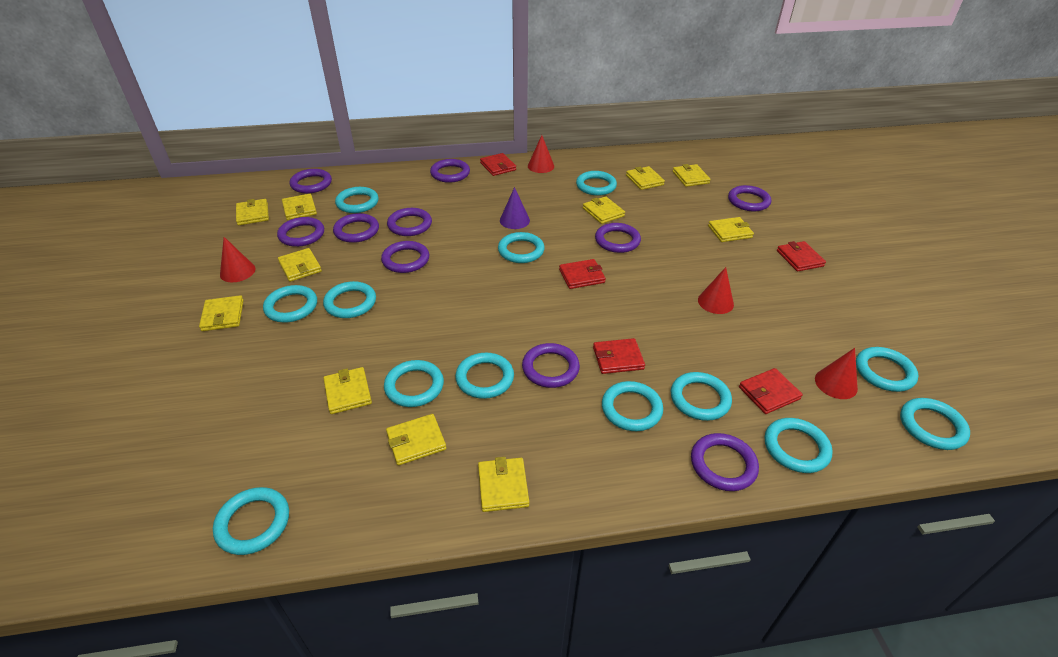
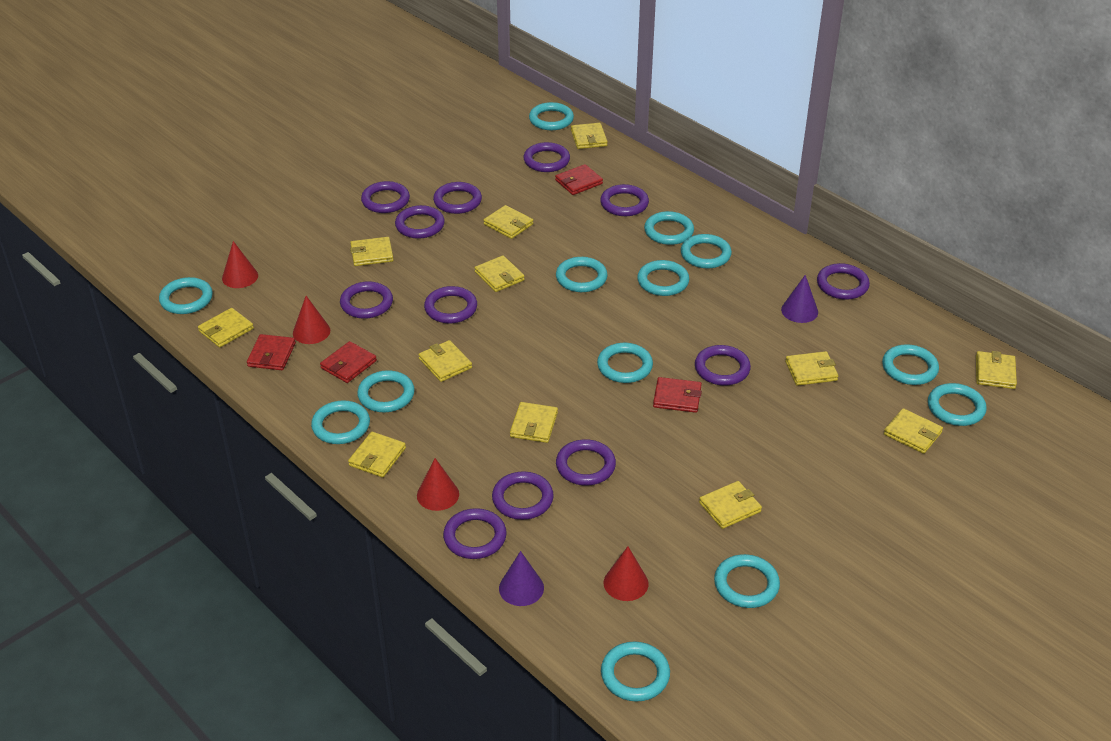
purple cone: [500,187,530,229] = 1 -> [499,551,544,606] [781,275,818,323] = 2
purple ring: [277,217,324,247] [290,169,332,194] [333,213,379,243] [381,241,429,273] [387,208,432,236] [430,159,470,183] [522,343,580,388] [595,223,641,253] [691,433,759,491] [728,185,771,211] = 10 -> [340,281,393,319] [361,181,410,213] [395,205,445,239] [424,286,477,323] [433,182,482,214] [443,508,507,559] [492,471,554,520] [524,142,570,172] [556,439,616,486] [600,184,649,216] [695,345,751,386] [817,263,870,300] = 12
red wallet: [480,153,516,176] [559,259,606,289] [593,338,645,374] [739,368,803,414] [777,241,826,272] = 5 -> [247,334,296,370] [320,341,377,383] [555,164,603,195] [653,377,702,413] = 4
yellow wallet: [199,295,244,331] [236,199,269,225] [278,248,322,282] [282,194,317,220] [323,367,372,414] [386,414,446,466] [478,457,529,512] [583,196,625,224] [626,166,665,190] [673,164,711,187] [708,217,754,242] = 11 -> [198,308,254,348] [348,432,406,478] [350,237,394,266] [418,340,472,382] [475,255,525,292] [483,205,533,239] [510,402,558,443] [571,123,608,149] [699,481,762,529] [785,351,838,386] [884,408,943,454] [976,351,1017,389] = 12

